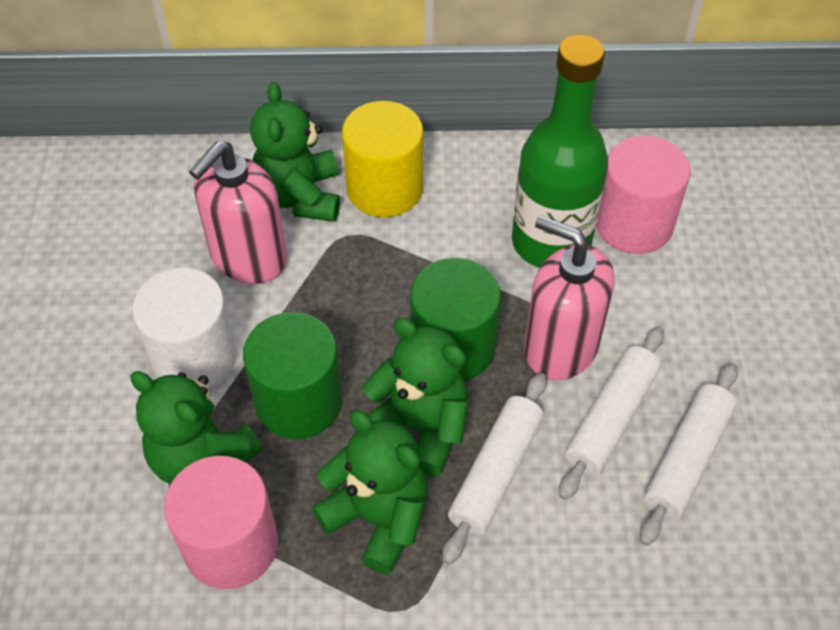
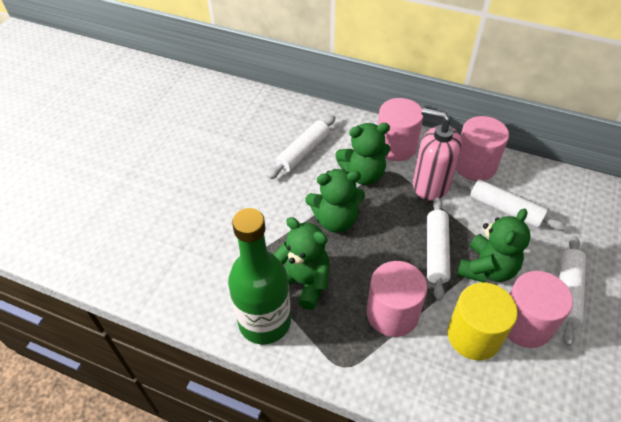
green cylinder: [243,312,342,439] [410,258,501,381] = 2 -> none = 0
pink cylinder: [164,456,278,589] [596,135,691,254] = 2 -> [367,261,427,337] [378,98,424,161] [456,116,509,181] [507,271,573,348] = 4
pink soap dispenser: [189,141,287,284] [524,215,614,380] = 2 -> [413,108,462,201] = 1
white cylinder: [132,268,237,389] = 1 -> none = 0
white rolling pin: [443,373,547,565] [559,327,664,500] [640,363,738,546] = 3 -> [268,115,336,179] [427,198,451,301] [454,178,566,231] [560,236,586,346] = 4

